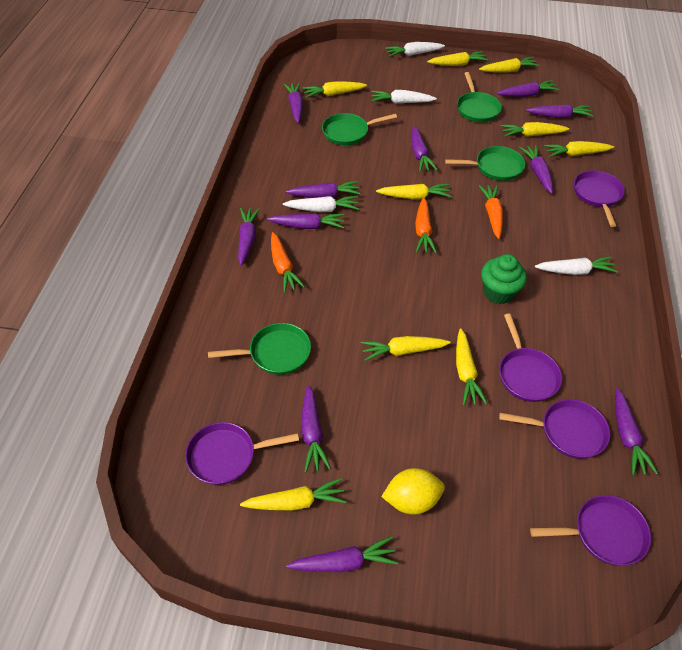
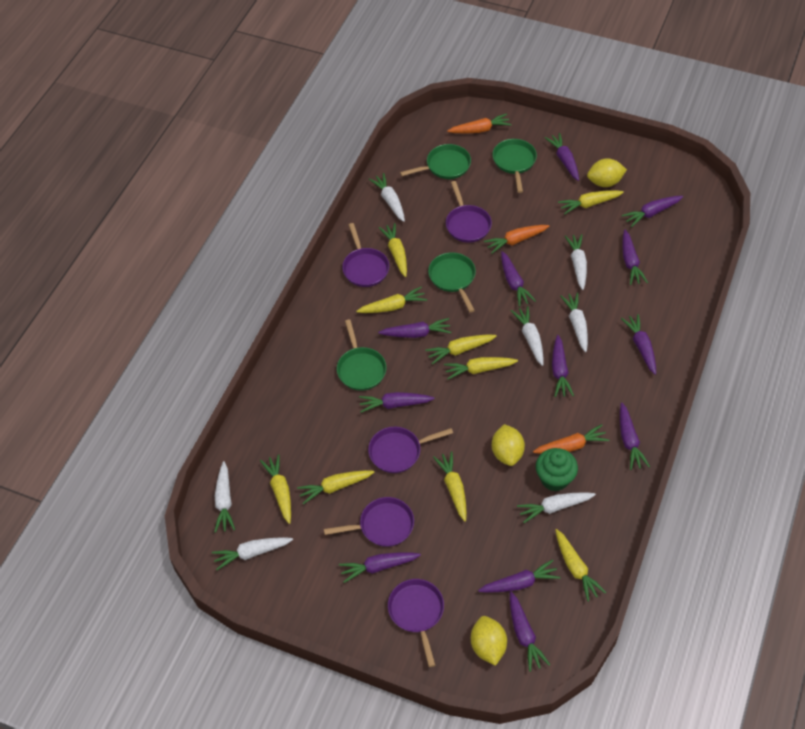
purple carrot: [238,208,260,266] [267,213,344,229] [284,82,303,123] [285,181,361,198] [286,536,398,572] [301,385,331,473] [412,126,438,172] [496,80,559,97] [519,145,553,194] [526,104,594,118] [615,388,658,476] = 11 -> [339,553,421,583] [359,392,435,413] [378,318,451,338] [478,559,560,593] [501,251,536,307] [510,591,550,672] [545,133,579,181] [552,335,574,397] [620,403,650,470] [621,314,656,375] [622,196,683,227] [622,230,648,285] = 12
white carrot: [283,196,359,212] [371,90,437,103] [385,42,445,57] [535,256,618,275] = 4 -> [212,537,293,570] [214,461,235,533] [369,173,405,222] [511,306,544,366] [517,492,596,523] [560,292,588,352] [565,234,587,290] = 7
yellow lemon: [381,468,445,515] = 1 -> [471,616,507,666] [492,424,525,466] [587,158,627,187] = 3

